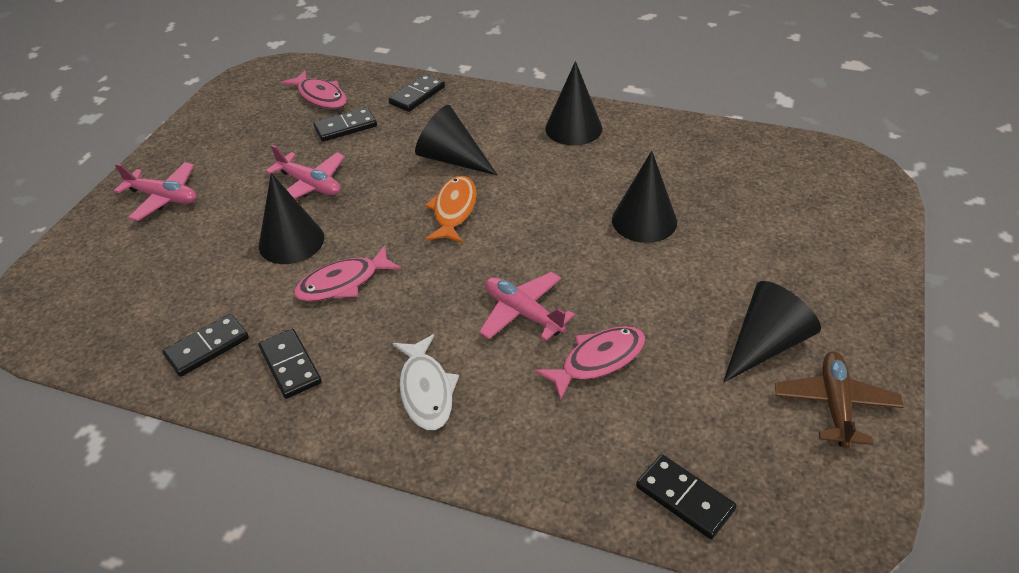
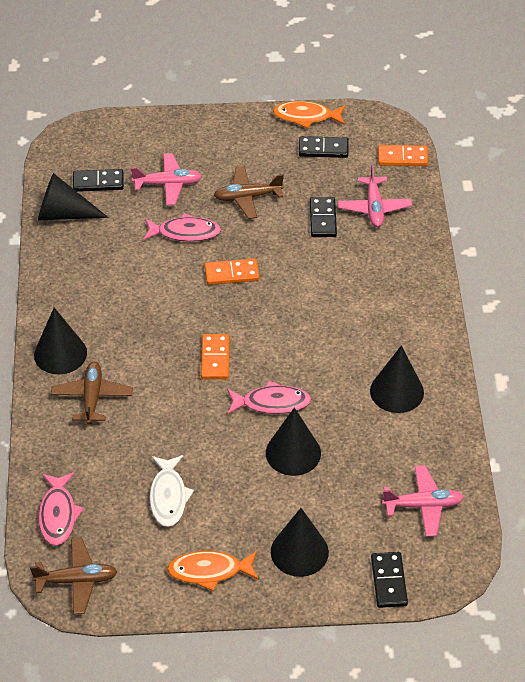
black domino: [162,314,249,377] [258,329,322,399] [313,107,377,142] [388,74,445,112] [636,454,737,539] = 5 -> [73,169,124,192] [299,136,349,158] [310,197,337,237] [371,552,408,608] = 4
brown plane: [775,351,904,448] = 1 -> [30,538,118,615] [51,362,133,425] [214,166,284,219] = 3
orange domino: none = 0 -> [201,334,230,379] [205,258,259,285] [378,145,428,166] = 3
orange fish: [425,176,477,243] = 1 -> [167,551,259,591] [273,101,346,129] = 2

